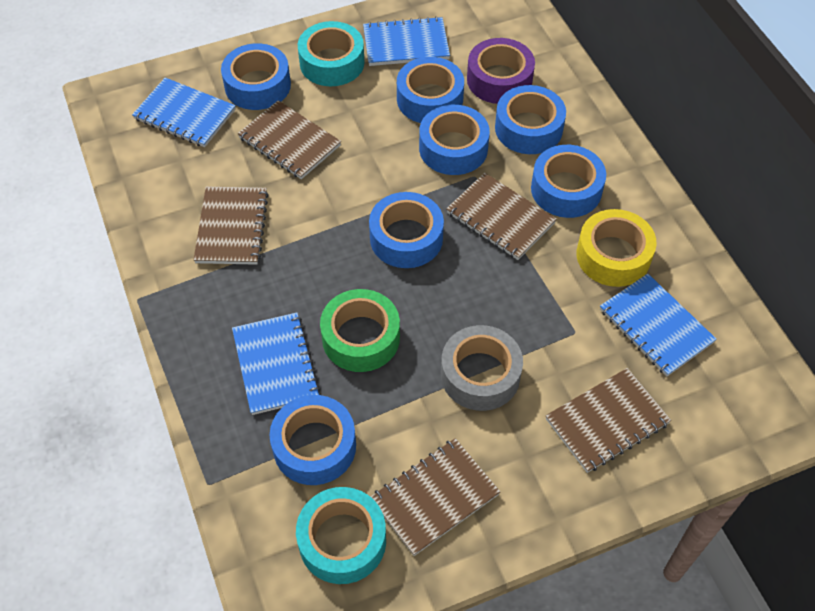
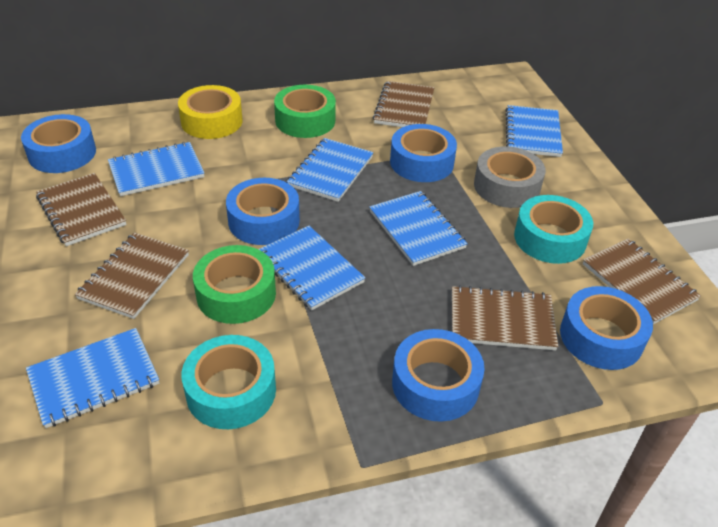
blue notebook: [132,78,236,147] [232,313,320,415] [363,16,450,66] [600,274,717,376] = 4 -> [26,328,159,428] [108,142,204,196] [259,226,365,310] [287,138,374,202] [369,191,468,266] [506,105,563,157] = 6
blue tape: [221,43,291,110] [270,395,356,485] [369,192,444,268] [397,57,464,123] [419,105,490,175] [495,85,566,154] [531,145,606,218] = 7 -> [21,114,96,173] [226,178,300,245] [390,124,457,182] [392,329,484,422] [560,286,653,370] = 5
green tape: [320,289,400,372] = 1 -> [193,245,276,324] [274,85,336,138] = 2
purple tape: [467,38,535,104] = 1 -> none = 0

